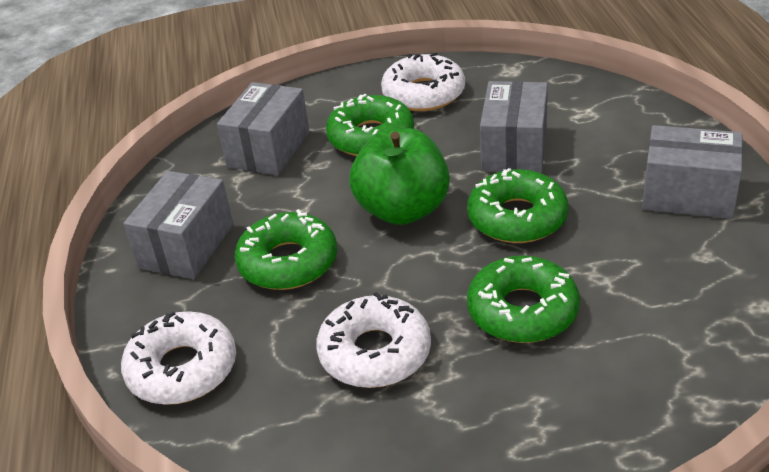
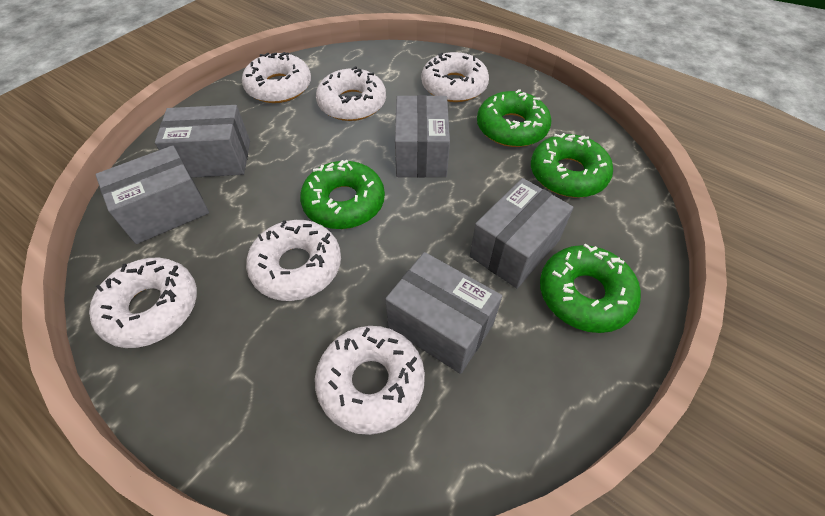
green apple: [350,128,450,225] = 1 -> none = 0
grey box: [124,171,233,279] [217,82,310,175] [480,81,548,173] [642,125,743,219] = 4 -> [95,145,209,244] [155,105,250,178] [385,252,502,374] [395,95,450,177] [470,178,574,288] = 5
white donut: [121,312,236,405] [316,292,431,388] [381,53,465,111] = 3 -> [89,258,197,348] [242,52,311,103] [246,220,341,301] [315,326,425,435] [316,66,386,121] [421,52,489,102] = 6

